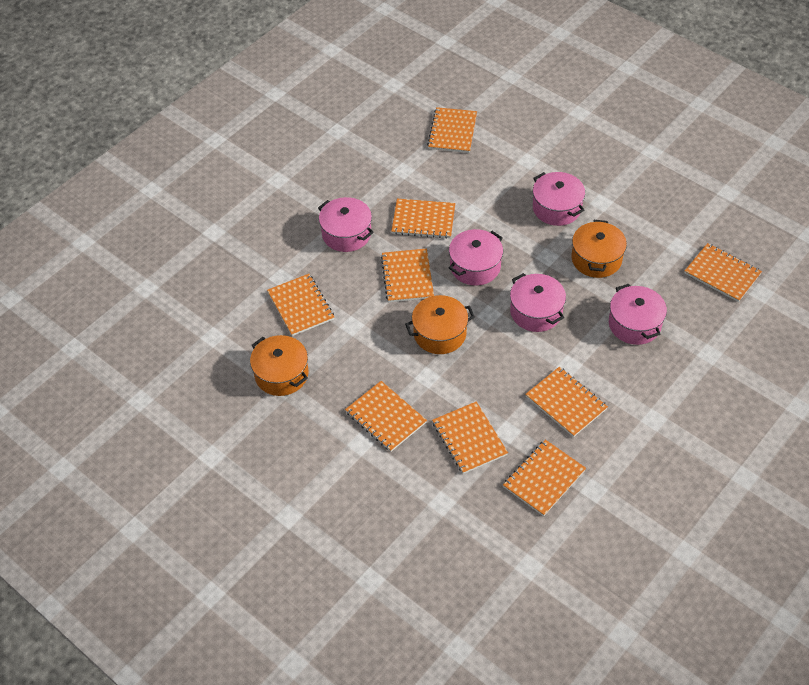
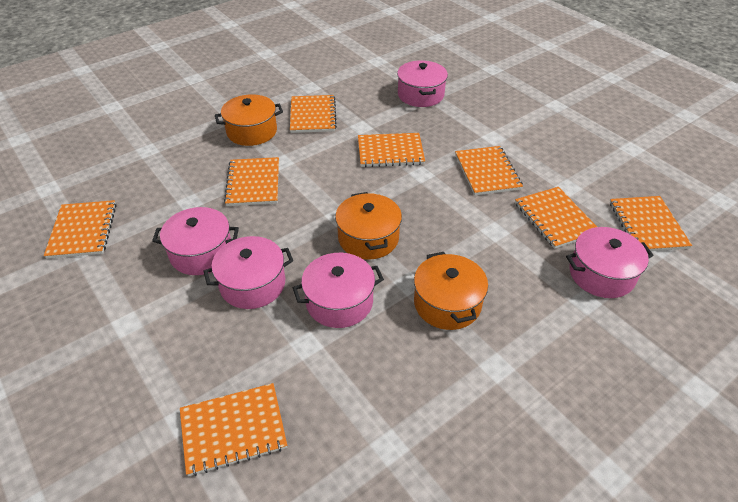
orange notebook: [267,274,334,336] [345,381,427,452] [381,249,434,302] [391,199,456,239] [427,107,477,153] [432,401,508,474] [503,440,586,516] [525,367,608,437] [685,243,762,302] = 9 -> [44,200,117,259] [180,383,287,476] [224,157,279,206] [290,95,337,133] [358,133,425,167] [455,146,523,195] [515,187,597,249] [610,196,692,251] = 8

